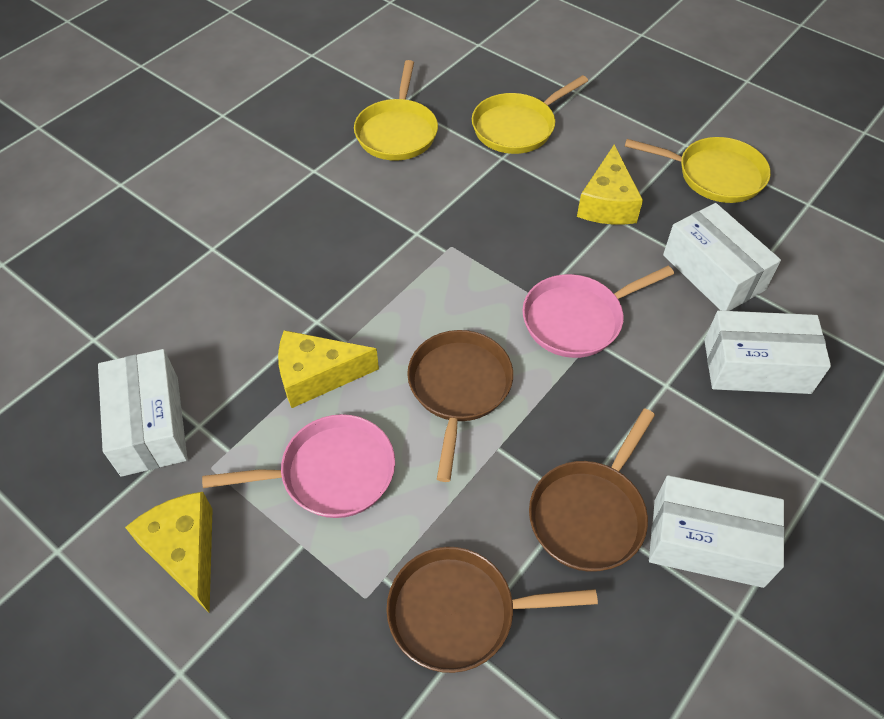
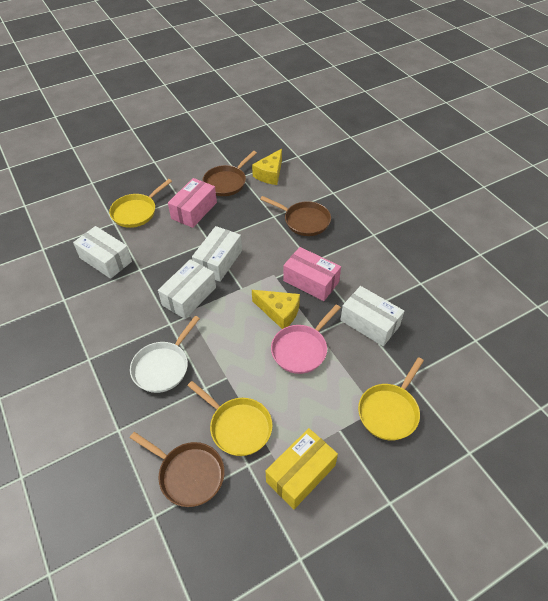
pink box: none = 0 -> [168,178,217,228] [283,247,341,301] = 2
pink pan: [202,414,395,518] [522,266,674,358] = 2 -> [271,304,341,374] = 1
white pan: none = 0 -> [130,316,200,393] = 1
yellow box: none = 0 -> [266,428,338,509] = 1
yellow cheese: [125,492,213,613] [278,330,379,408] [577,144,643,224] = 3 -> [252,149,282,185] [252,290,300,329] = 2

